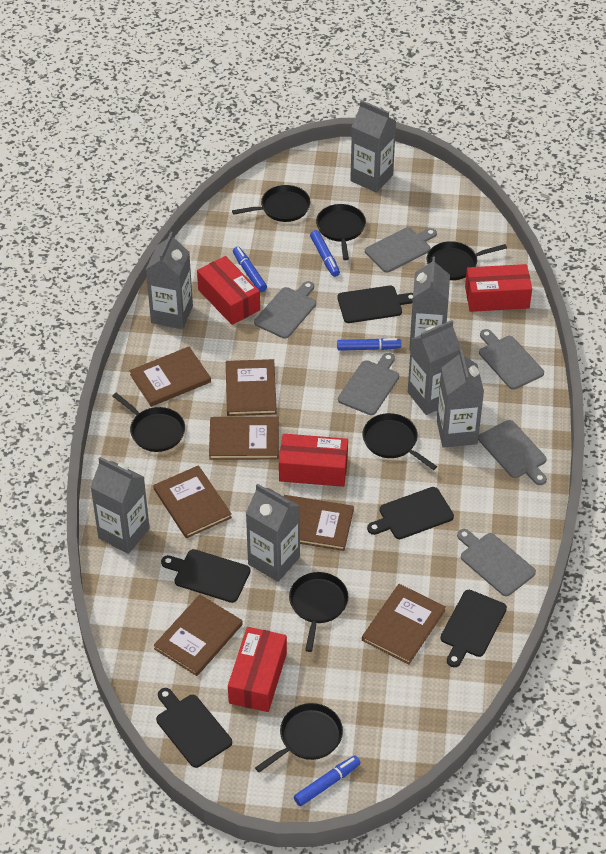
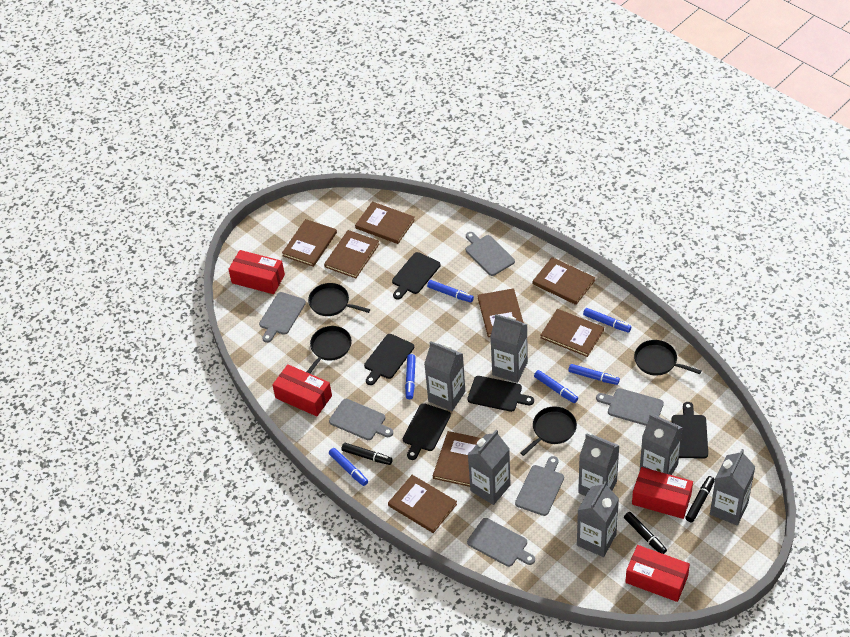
black marker: none = 0 -> [341,443,393,465] [624,512,667,554] [685,476,715,522] = 3
black pan: [113,393,185,452] [232,185,311,222] [255,703,343,772] [289,572,348,652] [316,204,366,260] [363,413,437,470] [426,241,507,280] = 7 -> [307,326,352,374] [308,283,370,316] [520,406,577,456] [634,340,701,375] = 4
blue marker: [233,247,267,292] [294,755,361,806] [310,230,340,277] [337,338,401,351] = 4 -> [329,448,368,486] [405,354,416,399] [427,280,474,302] [534,370,578,403] [568,364,620,385] [583,308,631,333] = 6
brown book: [129,347,211,407] [153,465,232,538] [154,594,243,676] [209,417,279,460] [226,359,277,416] [284,495,354,551] [362,584,445,664] = 7 -> [282,219,337,267] [324,230,379,278] [355,201,415,244] [388,475,457,533] [433,431,481,487] [478,288,524,337] [533,257,595,305] [541,309,604,357] = 8

